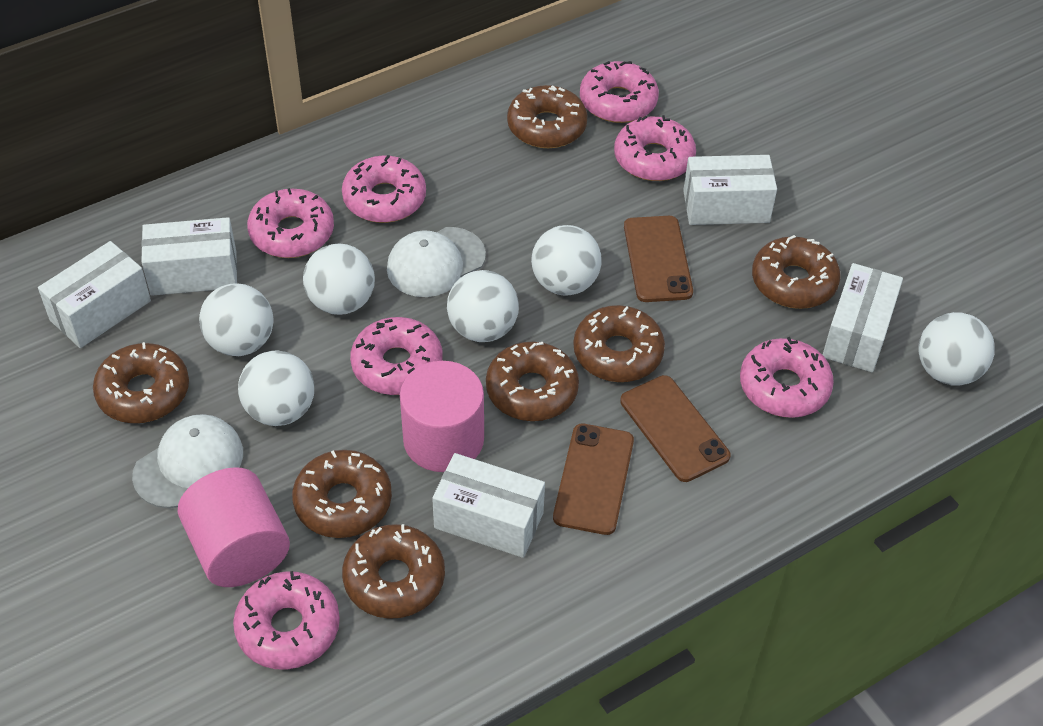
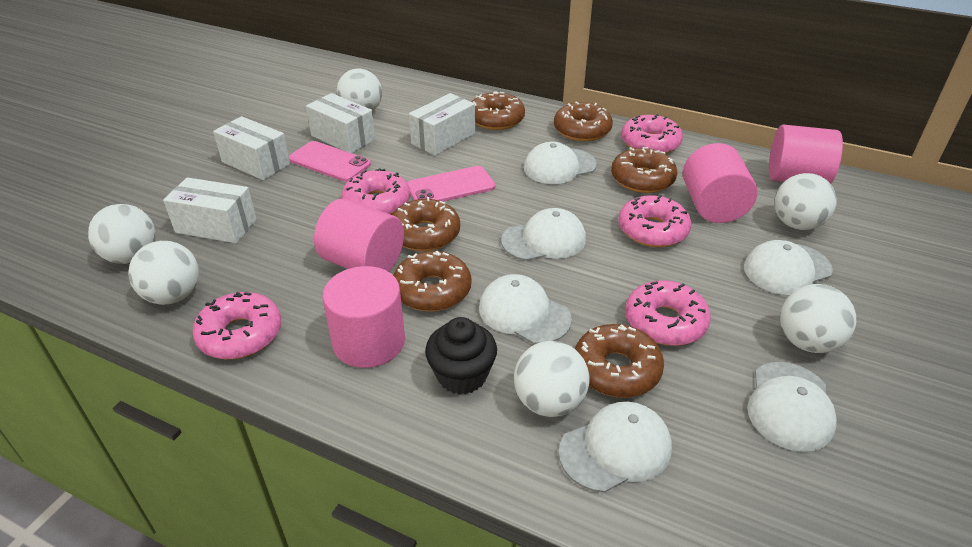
black cupcake: none = 0 -> [425,317,497,395] = 1
brown donut: [93,342,189,423] [292,450,392,538] [342,524,445,619] [486,342,579,421] [507,85,588,148] [573,305,665,382] [752,235,841,309] = 7 -> [392,197,460,251] [393,251,471,311] [471,91,525,130] [554,101,613,141] [575,324,664,398] [611,147,677,193] = 6
brown phone: [553,424,634,535] [620,375,730,482] [624,216,693,302] = 3 -> none = 0
pink cylinder: [178,467,290,587] [400,361,484,472] = 2 -> [314,198,404,272] [323,266,405,368] [683,143,758,223] [769,125,843,184] = 4
pink donut: [233,571,340,670] [247,188,334,258] [342,155,426,223] [350,317,443,395] [580,61,659,123] [614,115,696,181] [740,337,834,418] = 7 -> [193,292,281,359] [342,168,410,215] [618,195,691,247] [621,114,683,154] [625,280,711,346] = 5
pink phone: none = 0 -> [289,141,371,182] [407,166,495,202] = 2
white box: [38,241,151,348] [141,217,237,296] [432,453,545,558] [683,155,777,225] [823,263,903,372] = 5 -> [163,177,257,243] [213,116,290,180] [306,93,375,153] [409,93,475,156] = 4
white cap: [132,414,243,508] [387,227,486,297] = 2 -> [479,274,572,344] [501,208,586,261] [524,142,597,184] [559,402,672,493] [744,240,833,295] [747,362,837,452] = 6

